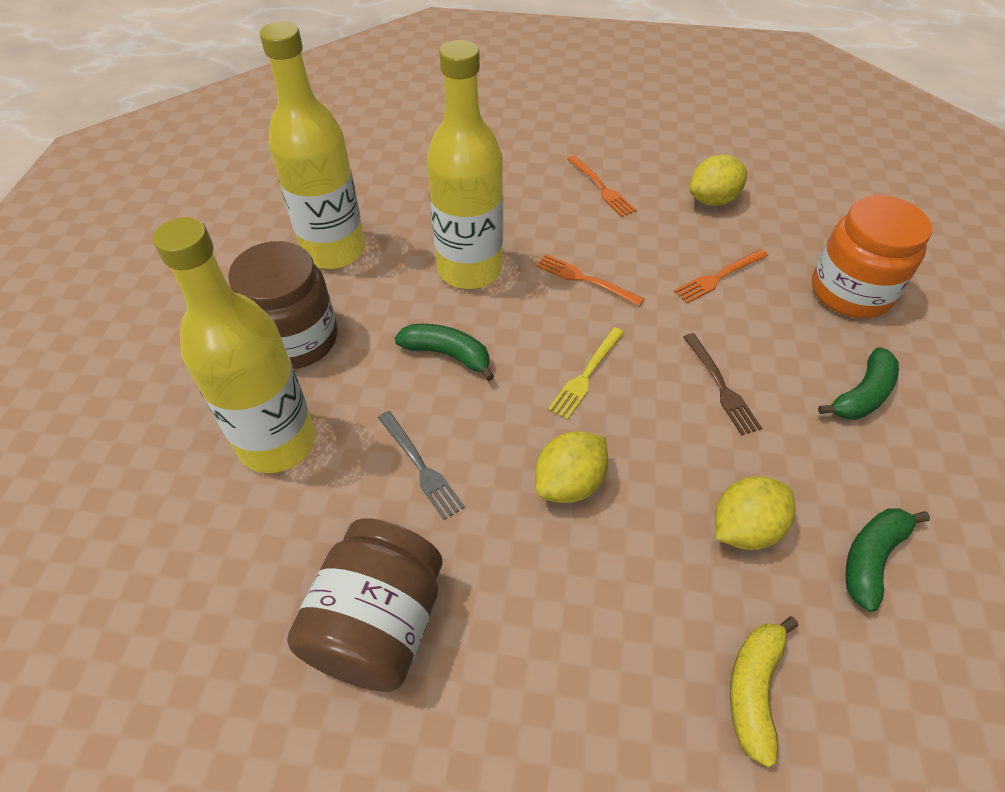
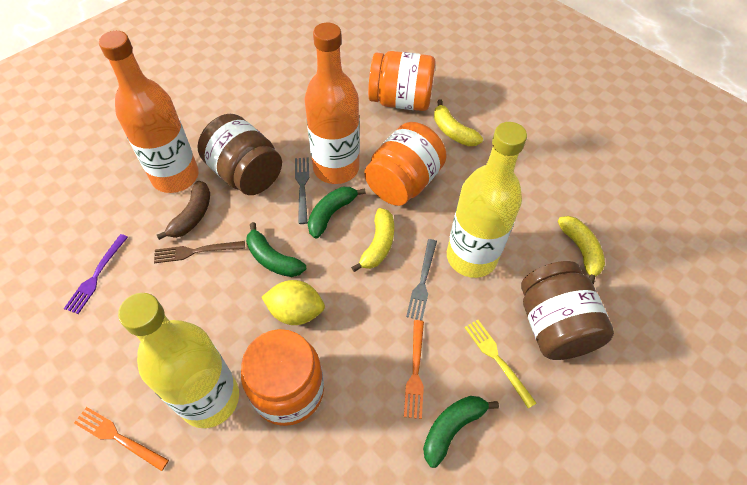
brown banana: none = 0 -> [157,181,210,240] = 1
grey fork: [378,411,465,520] = 1 -> [295,158,309,224] [406,239,437,321] = 2
orange bottle: none = 0 -> [99,31,199,193] [305,23,360,184] = 2
orange fork: [536,254,645,306] [567,155,636,217] [674,249,768,303] = 3 -> [74,407,169,471] [404,320,424,419] = 2
orange jar: [812,195,932,318] = 1 -> [241,329,324,426] [365,122,447,206] [368,51,436,111] = 3
purple fork: none = 0 -> [64,234,128,314] = 1
yellow banana: [730,616,798,767] = 1 -> [351,208,394,272] [434,100,483,146] [557,216,605,284] = 3
yellow bottle: [153,217,316,473] [260,21,365,269] [427,40,503,289] = 3 -> [118,293,239,428] [447,122,527,278] = 2
yellow lemon: [535,431,609,503] [689,155,747,206] [715,476,796,550] = 3 -> [261,280,325,325] = 1

